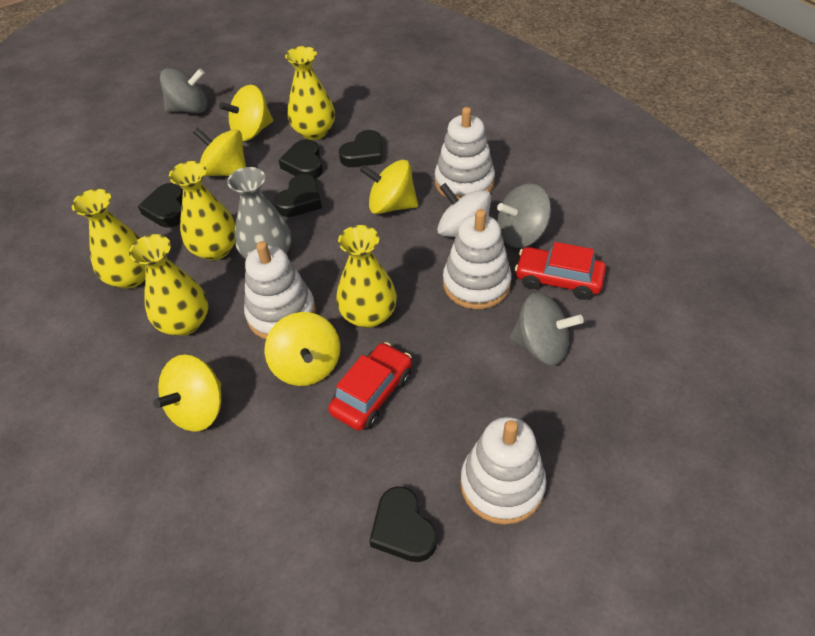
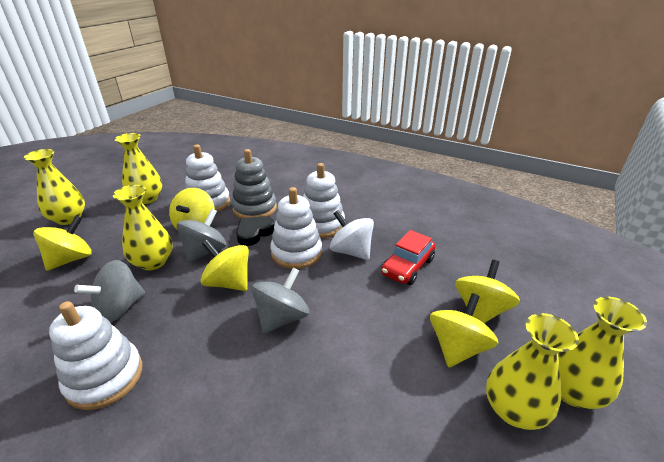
black heart: [138,183,183,228] [274,174,322,217] [279,139,323,179] [339,130,382,167] [369,486,437,562] = 5 -> [236,216,275,246] = 1
grey stacking toy: none = 0 -> [232,149,277,219] = 1
grey vase: [227,167,291,260] = 1 -> none = 0
red car: [328,342,412,431] [515,242,606,300] = 2 -> [381,230,435,285] = 1

